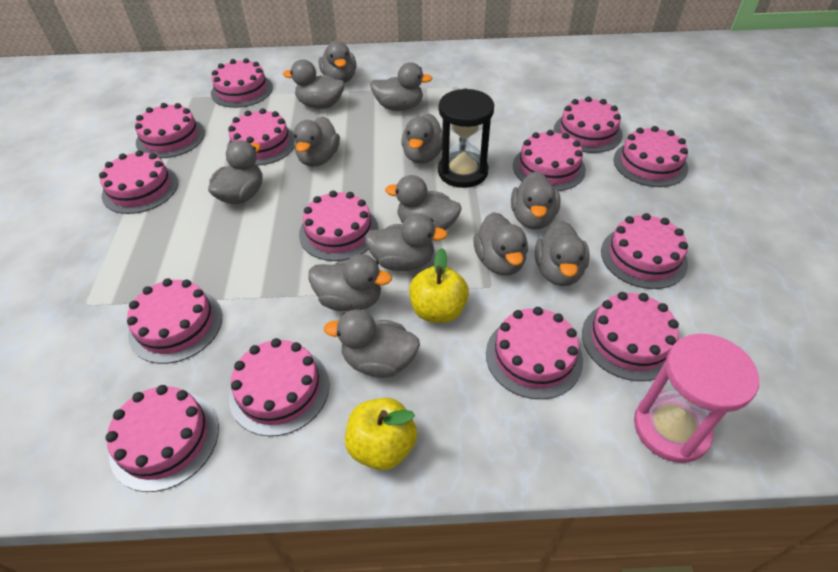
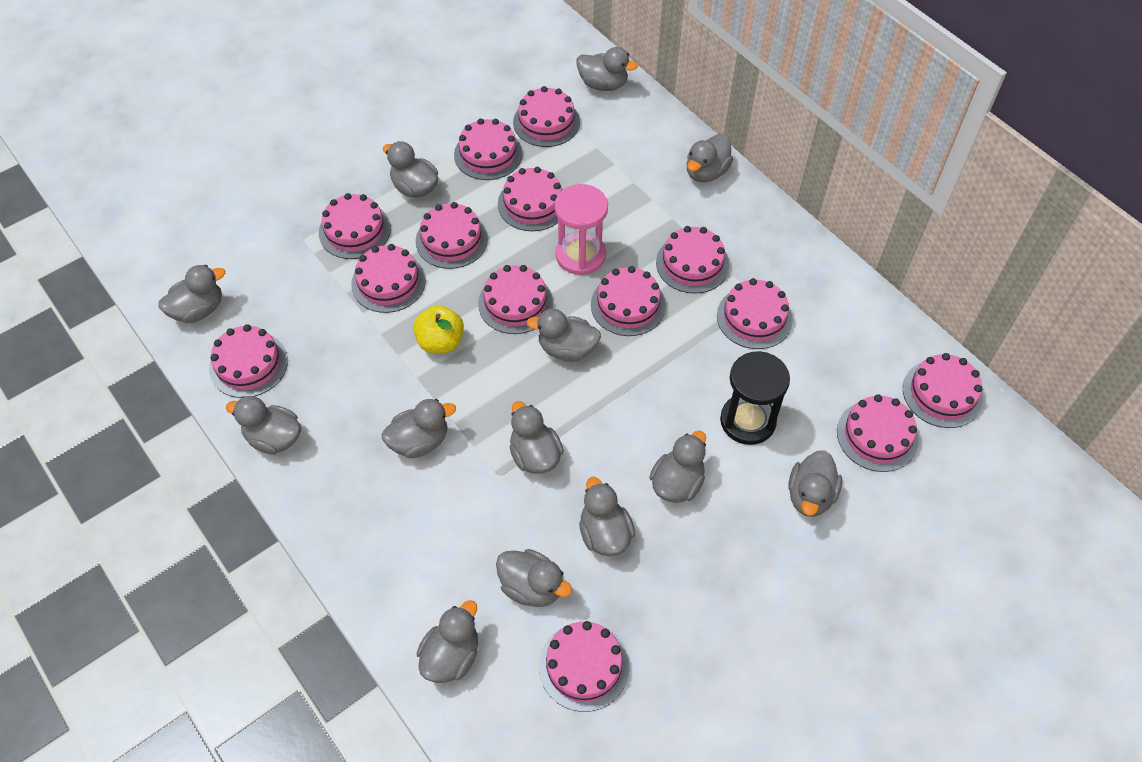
yellow apple: [345,398,417,470] [409,248,469,323] = 2 -> [413,305,464,354] = 1

